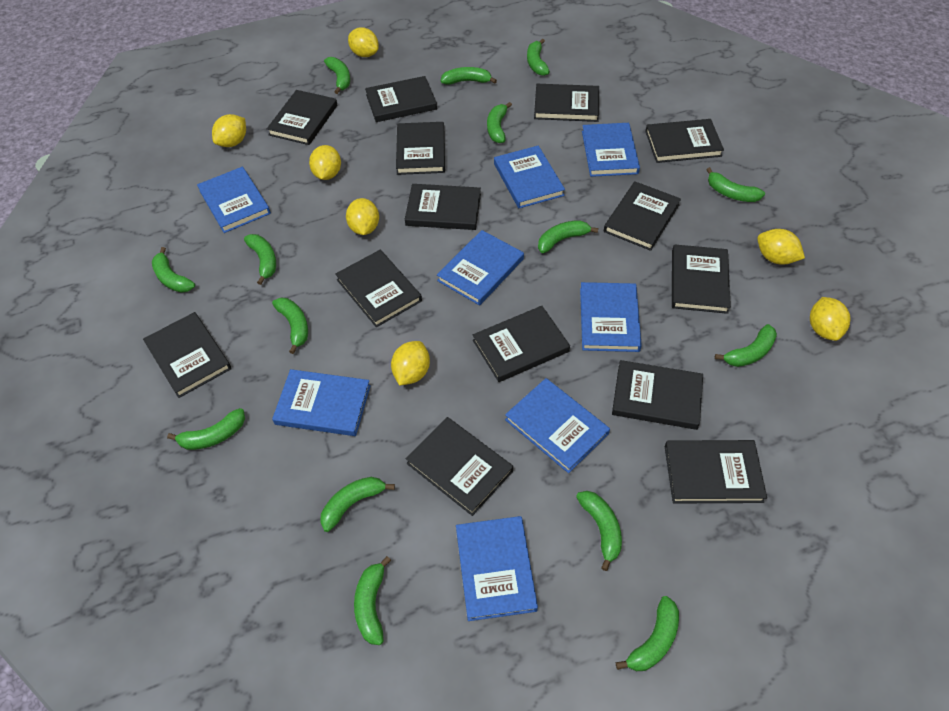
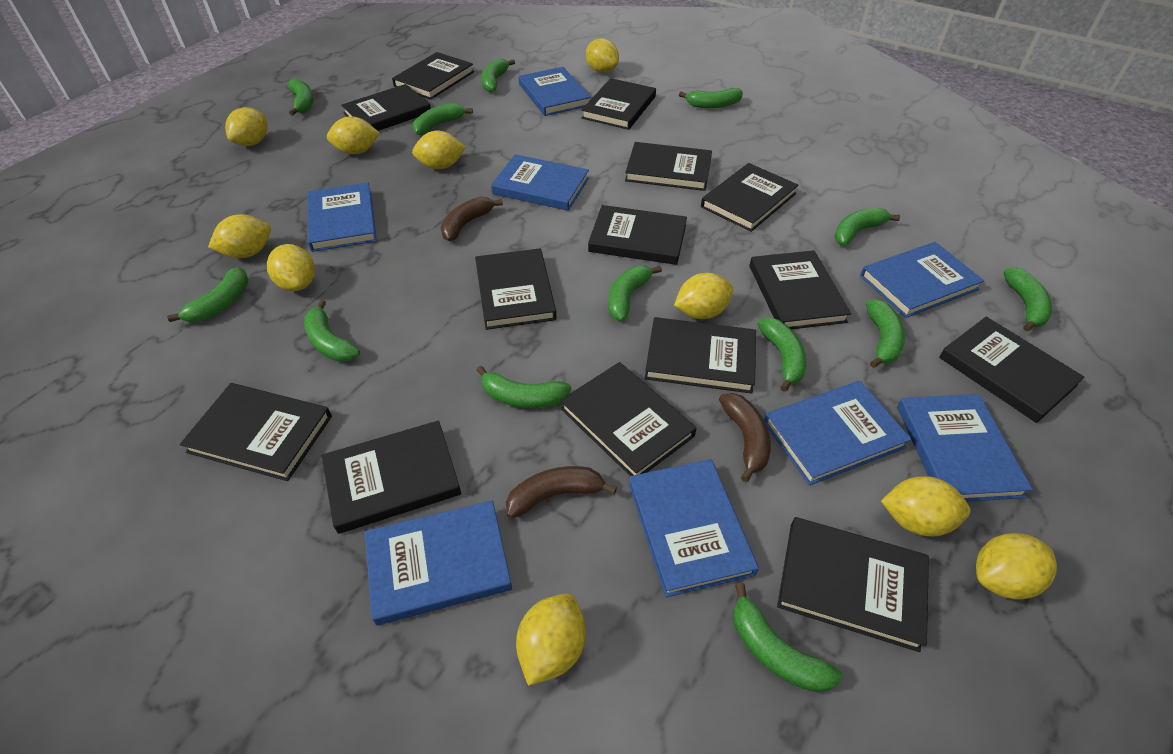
brown banana: none = 0 -> [441,197,503,241] [506,466,617,518] [719,393,771,482] = 3
green banana: [152,247,195,293] [167,408,245,450] [244,234,276,285] [272,298,308,354] [320,477,395,532] [324,57,350,94] [354,556,391,645] [441,67,497,85] [487,102,512,143] [527,39,550,76] [538,220,598,253] [576,491,622,571] [616,596,679,671] [706,167,765,202] [715,324,777,367] = 15 -> [167,267,248,322] [287,78,313,116] [304,300,360,362] [413,103,473,135] [477,366,571,408] [481,59,515,92] [608,265,662,321] [679,88,743,108] [733,583,843,693] [758,318,807,392] [834,208,900,245] [866,299,905,368] [1004,267,1052,331] = 13
yellow lemon: [212,114,246,147] [309,145,341,180] [346,198,379,235] [348,27,379,57] [391,341,430,386] [757,229,805,265] [810,297,850,341] = 7 -> [208,214,271,258] [225,107,267,146] [267,244,315,291] [327,116,380,154] [412,131,466,169] [516,594,586,686] [586,38,619,73] [674,273,733,319] [881,476,970,537] [976,533,1057,599] = 10

